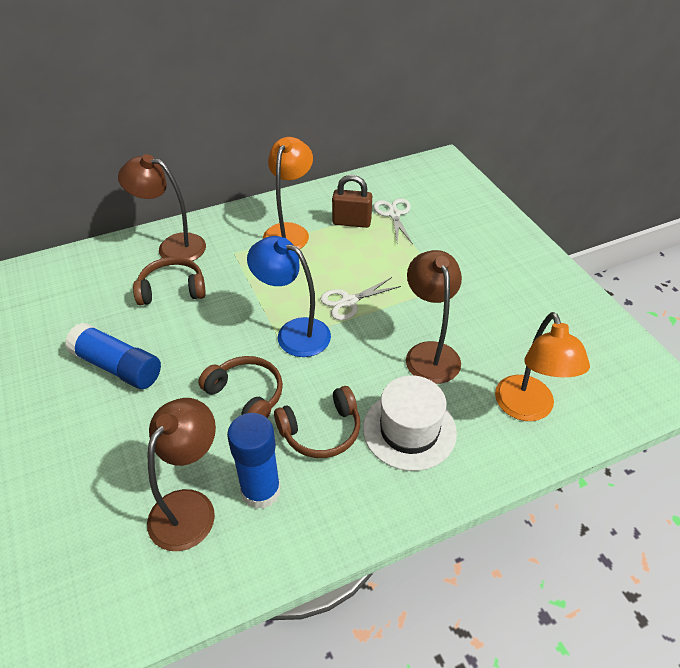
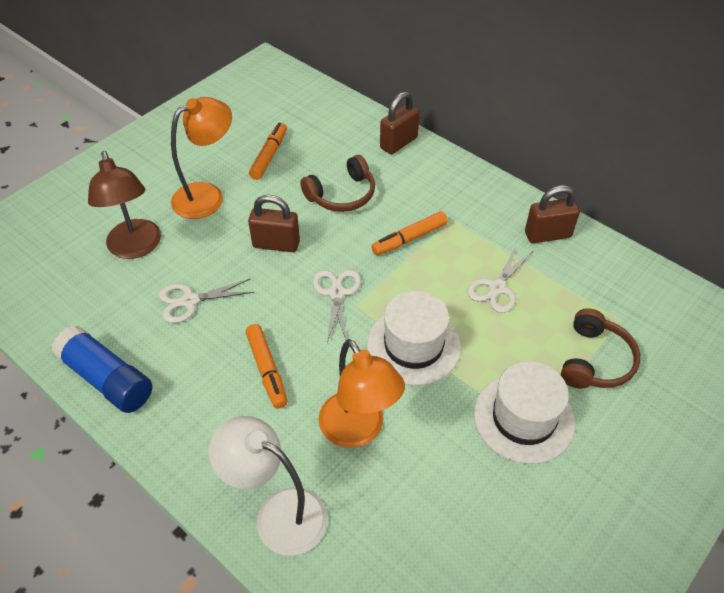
blue glue stick: [65,323,161,389] [227,413,281,509] = 2 -> [51,325,152,413] = 1
blue lamp: [247,236,331,357] = 1 -> none = 0
brown headphones: [133,257,206,305] [198,356,283,418] [274,386,360,458] = 3 -> [300,155,375,212] [561,308,640,389] = 2
brown lamp: [118,154,206,261] [147,398,216,551] [406,250,462,384] = 3 -> [88,151,161,259] = 1
brown padlock: [332,175,372,228] = 1 -> [248,195,300,252] [380,92,420,154] [525,185,580,243] = 3
orange marker: none = 0 -> [246,324,287,409] [249,123,287,180] [371,211,448,255] = 3
white hat: [363,375,457,471] = 1 -> [367,291,461,385] [474,361,575,464] = 2
white lamp: none = 0 -> [209,416,328,556] = 1
white scissors: [320,277,401,320] [373,198,413,244] = 2 -> [159,278,254,323] [313,270,361,343] [467,246,533,313] = 3

